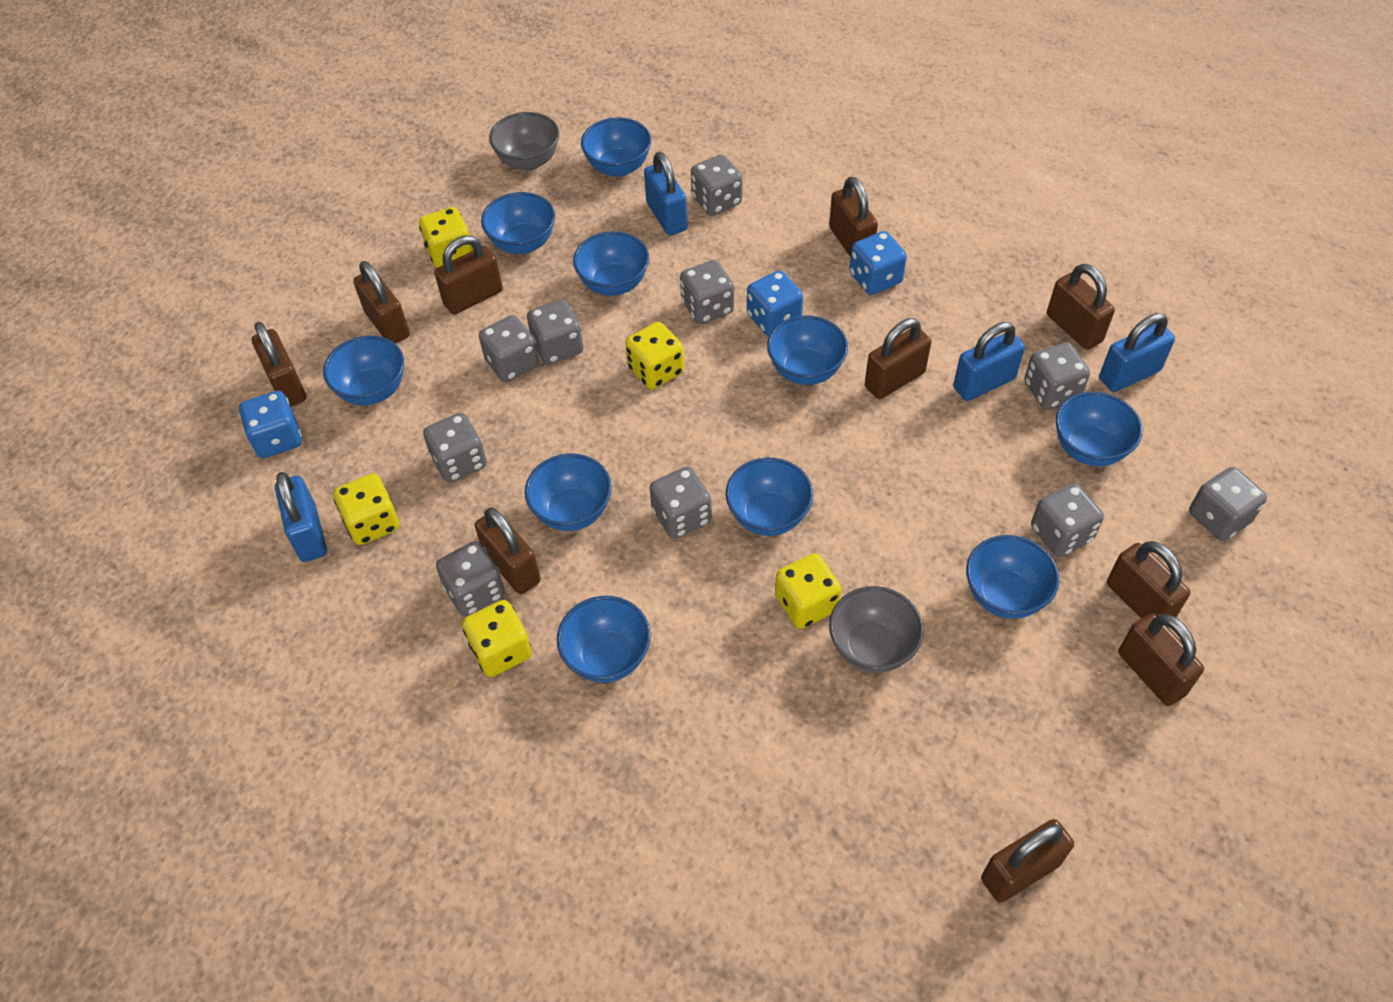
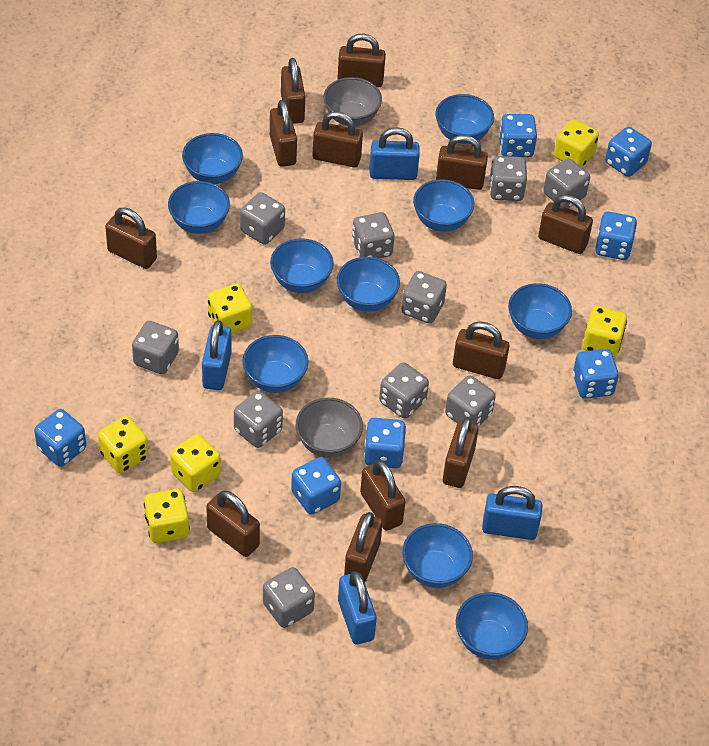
blue dice: [239,391,302,458] [747,271,803,336] [849,231,907,295] = 3 -> [34,409,86,467] [291,457,341,515] [364,418,406,468] [499,114,537,157] [573,349,619,399] [595,212,637,260] [605,127,652,177] = 7
brown padlock: [251,322,306,406] [353,261,410,344] [434,235,503,315] [475,508,541,594] [829,177,878,257] [865,318,931,399] [981,819,1074,903] [1047,264,1115,350] [1107,541,1190,619] [1118,613,1204,706] = 10 -> [105,207,157,269] [206,491,260,557] [270,100,297,167] [281,58,305,124] [313,111,363,168] [337,34,386,87] [344,512,383,583] [360,460,405,531] [436,135,488,190] [443,417,479,488] [453,322,509,379] [538,195,593,254] = 12
yellow dice: [333,473,400,545] [419,207,473,268] [462,600,532,677] [625,322,684,389] [775,553,842,629] = 5 -> [98,416,148,474] [144,489,190,543] [170,434,221,492] [208,284,252,334] [554,119,599,167] [583,306,627,357] = 6

